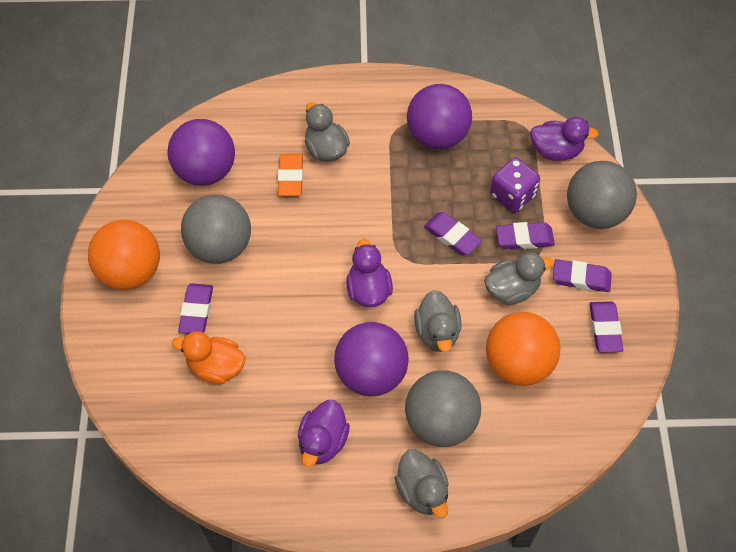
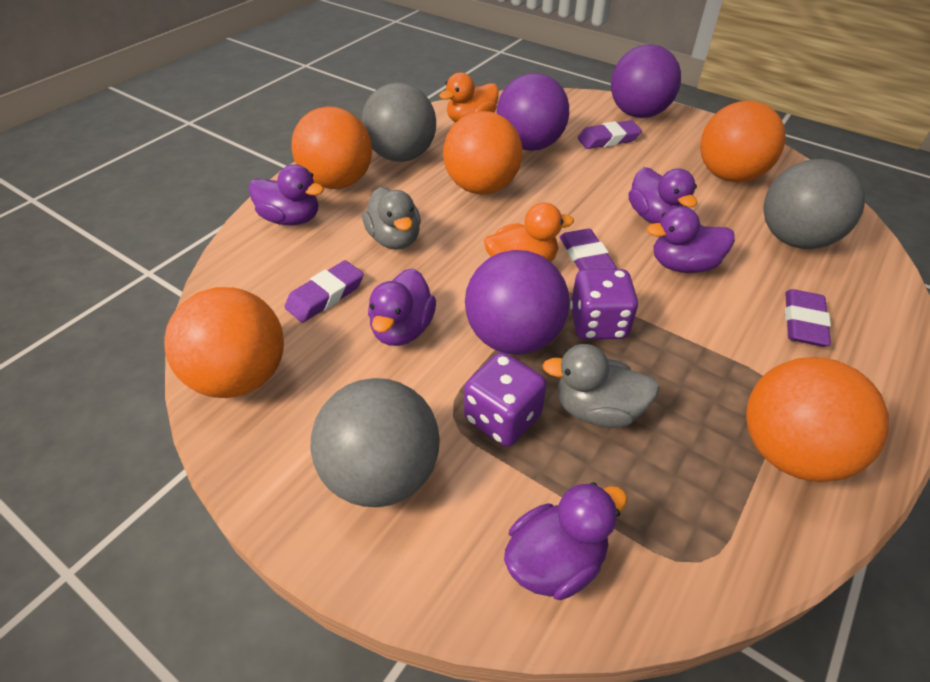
grey duck: [305,102,350,162] [395,449,449,518] [414,290,462,352] [484,252,554,305] = 4 -> [362,187,421,250] [542,344,659,428] = 2
orange ball: [88,220,160,290] [486,312,560,386] = 2 -> [164,287,284,398] [292,106,372,189] [443,111,522,194] [700,101,786,182] [746,357,889,482] = 5
orange duck: [172,331,246,384] = 1 -> [439,72,499,122] [484,202,574,262] = 2
orange eraser: [278,154,303,196] = 1 -> none = 0
purple dice: [490,158,540,213] = 1 -> [464,352,547,447] [570,269,638,340] = 2
purple duck: [298,400,350,467] [346,239,393,307] [530,117,599,161] = 3 -> [249,164,324,225] [368,268,436,346] [504,482,627,600] [629,167,697,224] [647,206,735,273] = 5
purple eraser: [178,283,213,333] [424,212,482,255] [496,222,555,249] [553,259,612,292] [589,301,623,352] = 5 -> [285,260,364,323] [560,229,617,271] [577,120,642,149] [785,289,831,347] = 4

